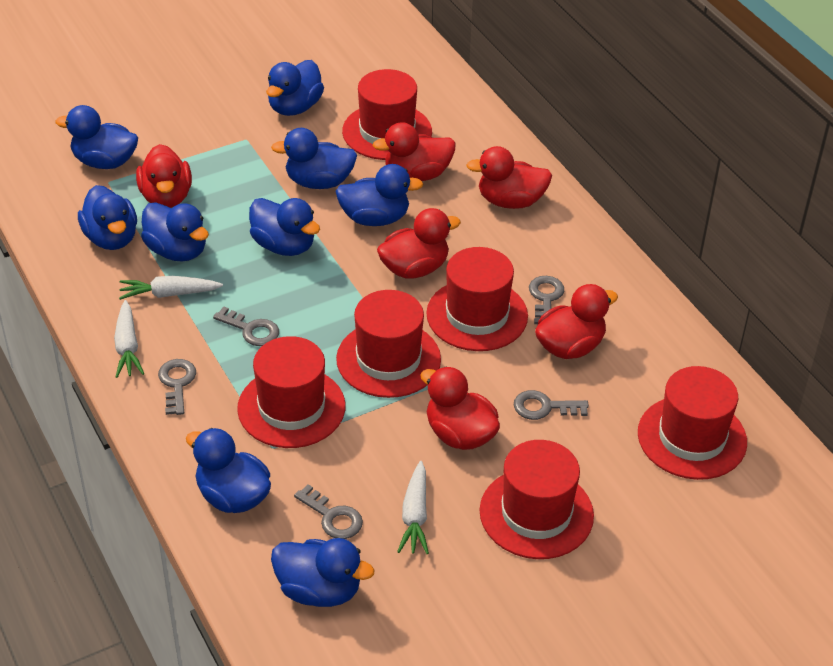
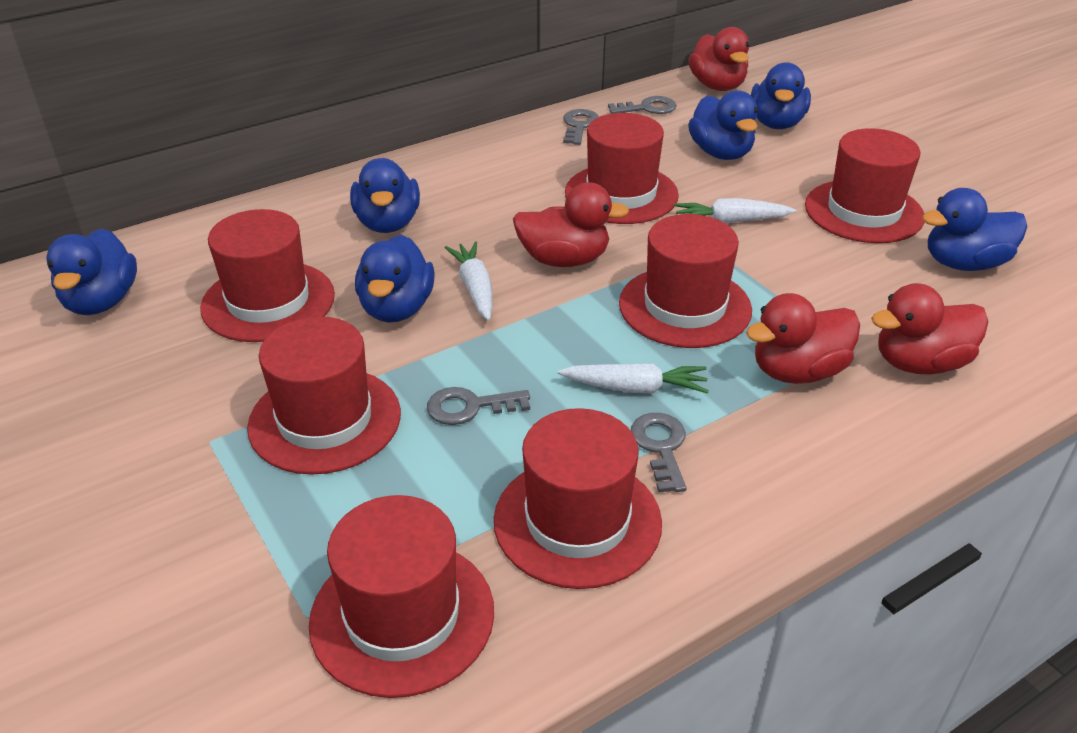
blue duck: [55,105,138,169] [78,185,137,250] [141,202,209,261] [186,428,271,513] [249,198,320,256] [266,60,324,116] [271,128,357,189] [271,538,374,607] [335,164,423,226] = 9 -> [46,228,137,315] [350,158,420,233] [355,235,435,323] [688,91,758,160] [751,62,811,129] [922,188,1027,271] = 6
grey key: [158,359,196,415] [213,306,279,346] [294,484,363,539] [514,390,589,420] [529,276,564,324] = 5 -> [427,387,530,425] [563,109,599,145] [608,96,677,114] [631,413,687,493] = 4
red duck: [136,144,192,208] [373,122,456,181] [377,208,461,279] [420,367,500,450] [466,146,552,209] [535,284,618,359] = 6 -> [513,182,629,267] [688,27,749,91] [746,293,860,384] [871,283,988,375] = 4
red hat: [237,336,345,448] [336,290,441,398] [342,69,432,160] [426,247,528,351] [480,440,594,559] [638,366,747,480] = 6 -> [200,209,335,342] [247,316,401,475] [309,495,494,698] [494,408,662,589] [565,113,679,224] [619,214,752,348] [805,128,925,243] = 7

